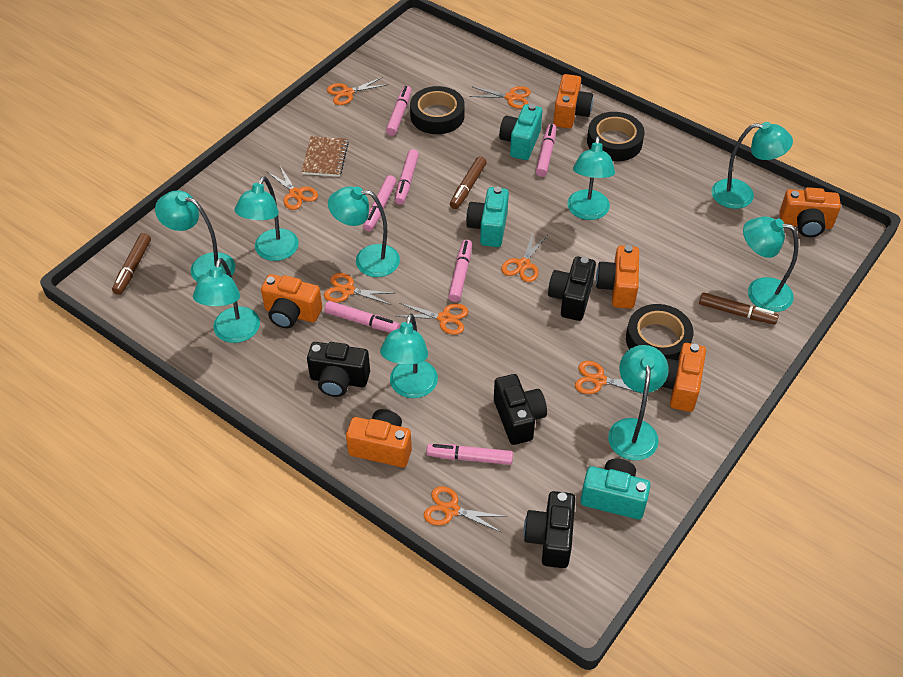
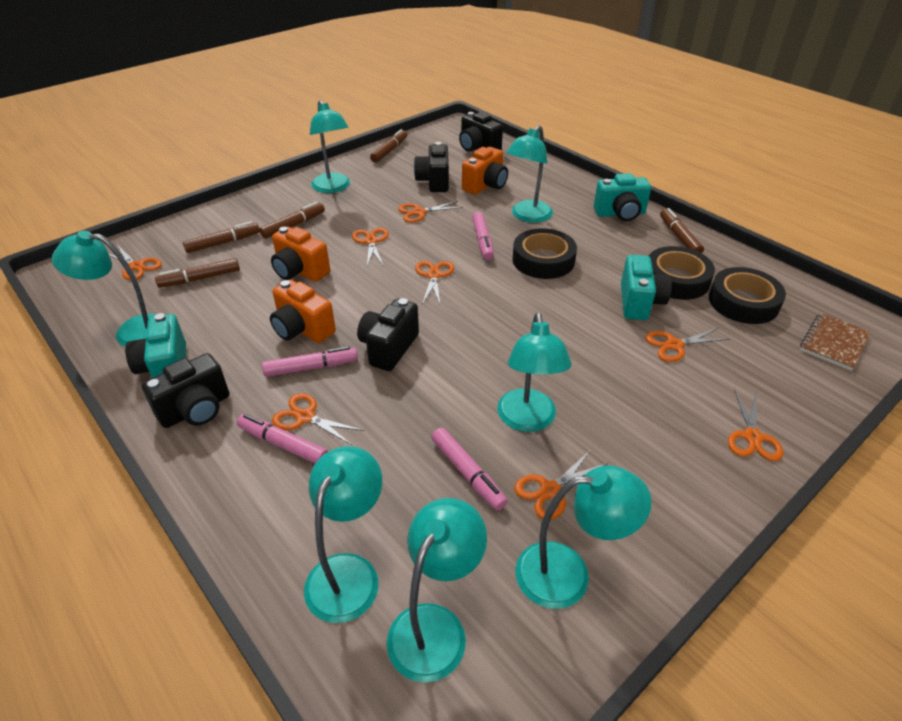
brown marker: [112,233,151,295] [450,156,487,209] [699,292,779,324] = 3 -> [155,258,240,288] [183,221,260,253] [259,202,325,239] [370,129,407,163] [660,208,704,253] = 5
orange camera: [261,274,322,328] [346,409,412,467] [553,74,593,128] [596,245,639,309] [661,343,706,412] [779,187,841,237] = 6 -> [270,280,336,343] [271,227,330,282] [462,147,508,195] = 3
pink marker: [324,301,400,332] [363,175,397,232] [386,86,412,136] [395,149,419,205] [427,444,513,465] [448,239,472,302] [536,124,557,177] = 7 -> [237,414,328,464] [262,346,358,377] [431,428,508,511] [472,212,494,260] = 4
turquoise lamp: [155,190,235,282] [193,258,260,343] [234,177,299,261] [328,186,400,277] [380,313,438,398] [567,136,615,220] [608,345,669,460] [711,122,793,209] [743,217,799,312] = 9 -> [52,231,157,347] [304,446,382,623] [310,100,350,193] [387,498,487,683] [497,312,572,432] [506,125,553,223] [516,466,652,609] = 7

